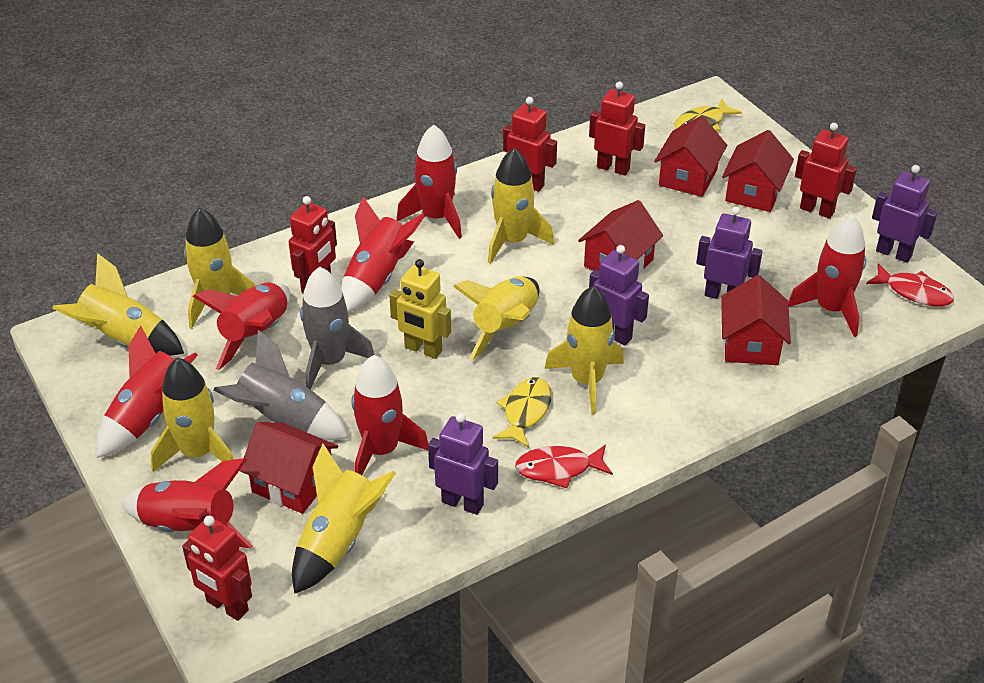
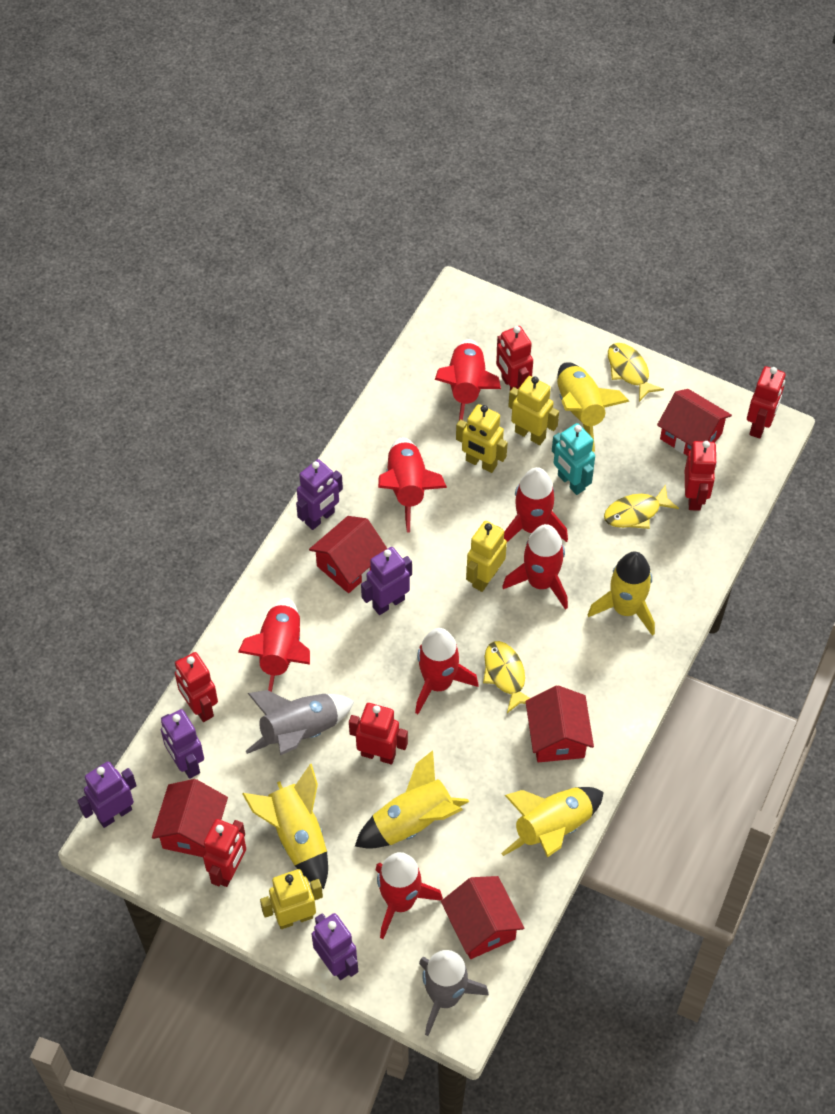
purple robot: [428,413,498,515] [589,245,649,345] [696,207,763,299] [872,165,938,263] = 4 -> [78,761,137,828] [161,709,204,779] [296,459,343,530] [312,913,358,980] [361,547,412,615] = 5
red fish: [515,444,613,488] [866,263,954,306] = 2 -> none = 0
red robot: [182,516,252,621] [289,196,337,294] [503,97,557,192] [589,82,645,175] [795,123,857,219] = 5 -> [175,652,218,722] [203,819,246,887] [349,703,408,764] [496,326,533,391] [685,441,717,511] [747,366,785,438] = 6
turquoise robot: none = 0 -> [552,423,595,495] = 1
yellow fish: [493,377,551,448] [675,99,742,131] = 2 -> [483,641,530,713] [604,484,679,529] [608,343,664,402] = 3
yellow robot: [389,259,451,359] = 1 -> [260,869,323,929] [456,404,508,473] [466,521,507,592] [508,376,559,445] = 4
yellow rocket: [52,253,184,356] [151,357,234,472] [184,207,255,328] [292,444,396,594] [453,276,539,361] [488,148,554,264] [545,286,624,414] = 7 -> [242,764,328,889] [355,750,469,849] [501,787,604,858] [557,362,629,452] [587,551,655,636] = 5

